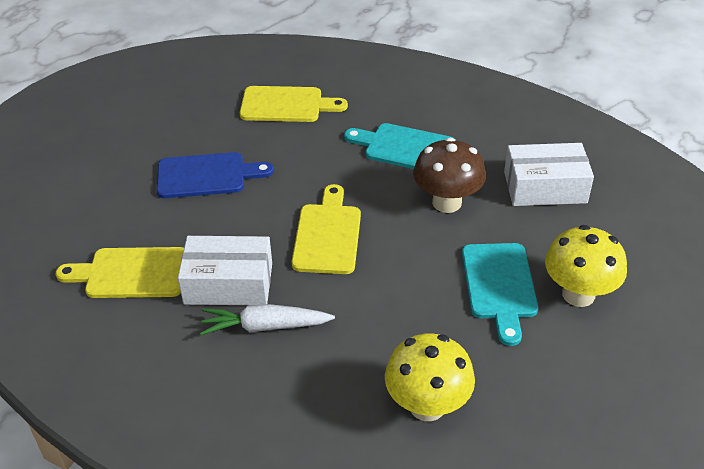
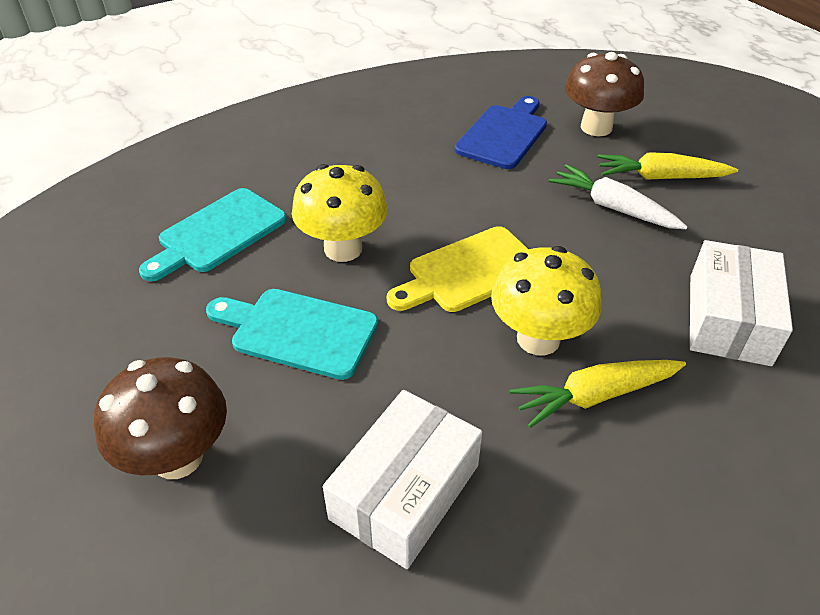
brown mushroom: [413,138,486,213] = 1 -> [94,357,227,479] [565,52,644,136] = 2
yellow carrot: none = 0 -> [510,360,686,428] [597,152,738,180] = 2
yellow cutting board: [56,247,184,298] [240,86,348,122] [291,184,361,274] = 3 -> [387,226,528,312] = 1

